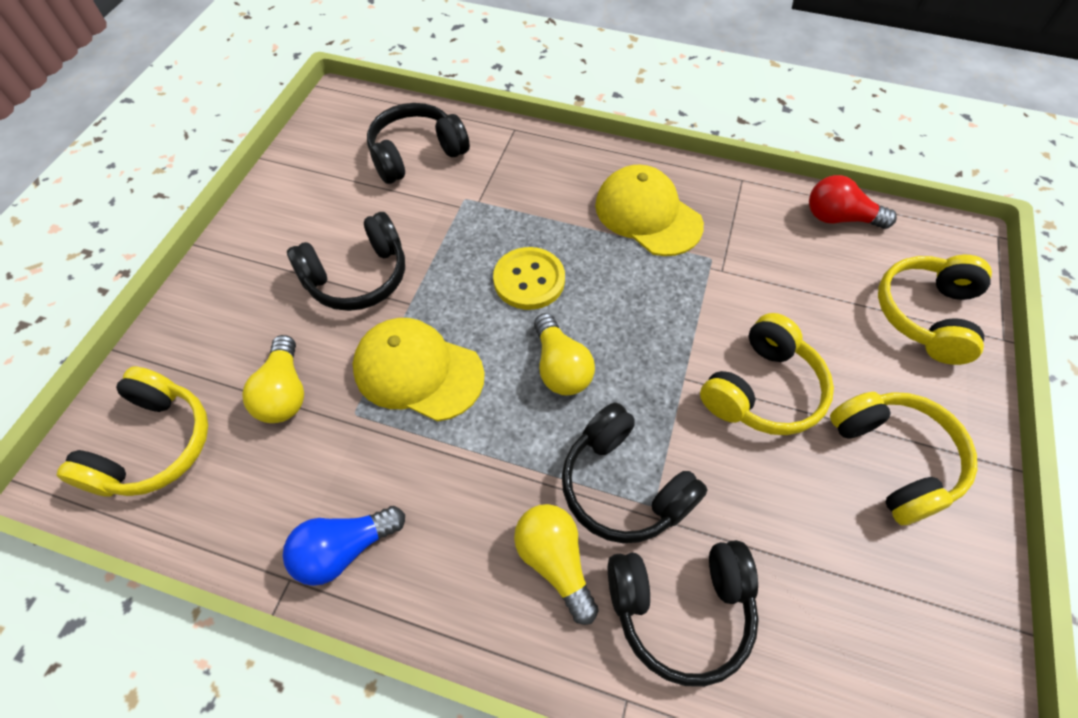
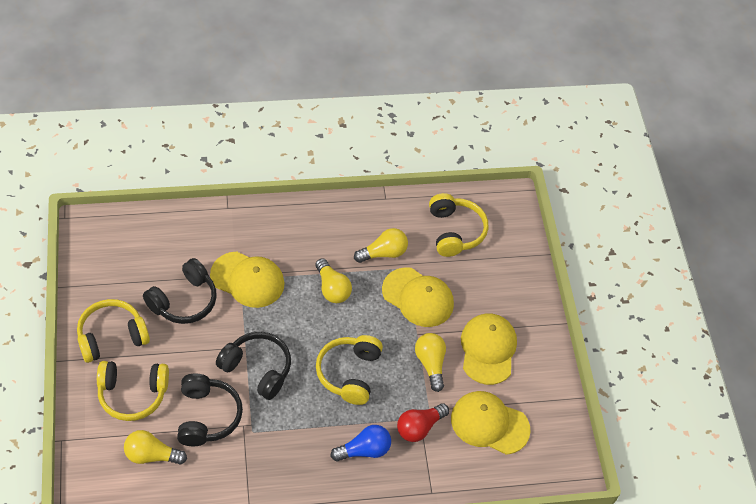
black headphones: [287,212,405,311] [367,103,470,184] [562,402,707,543] [608,540,759,687] = 4 -> [143,258,217,324] [177,373,243,446] [216,332,291,400] = 3
yellow button: [493,247,565,310] = 1 -> none = 0
yellow cap: [353,318,485,422] [595,164,704,256] = 2 -> [210,251,284,308] [382,267,454,327] [451,391,531,455] [461,313,517,385] = 4
yellow light bulb: [242,335,304,423] [514,504,599,625] [534,313,595,395] = 3 -> [124,430,187,465] [315,258,352,303] [354,228,408,263] [415,333,446,392] = 4

